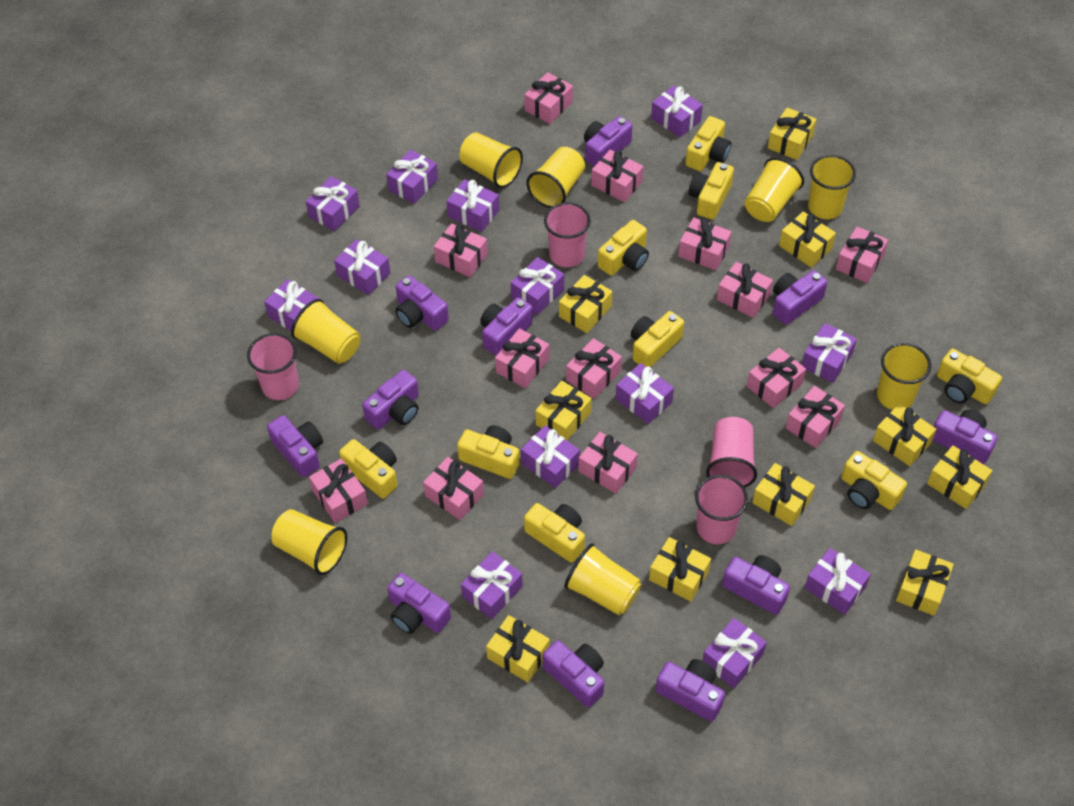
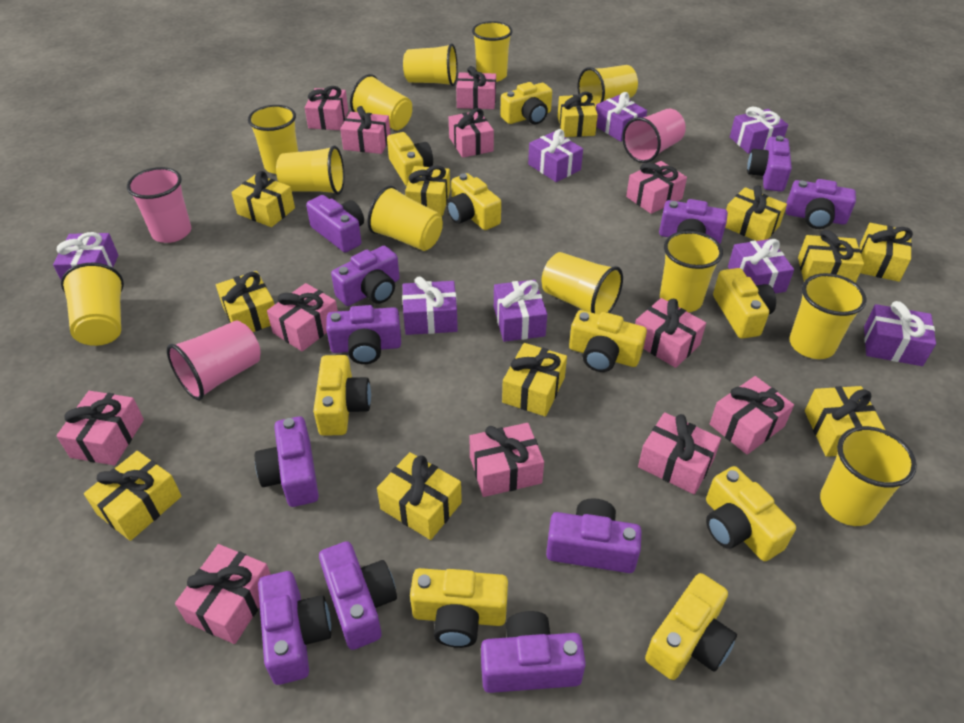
pink cup: [247,333,299,400] [544,202,591,267] [695,475,748,544] [706,417,757,488] = 4 -> [127,167,191,243] [167,320,261,400] [622,109,686,163] = 3
pink gift: [309,458,368,523] [423,457,484,520] [434,223,488,277] [495,328,549,388] [524,72,573,124] [566,338,622,399] [578,432,638,494] [591,150,644,202] [678,218,732,270] [717,262,773,318] [747,348,806,408] [786,386,845,448] [836,227,888,283] = 13 -> [56,391,144,465] [175,544,271,644] [267,283,338,351] [305,86,348,130] [340,106,391,154] [449,108,494,158] [456,66,496,109] [469,423,544,497] [626,161,687,214] [635,298,706,368] [638,412,721,494] [710,376,794,455] = 12
purple gift: [264,279,319,331] [306,176,360,231] [334,239,390,295] [386,150,438,204] [447,179,499,232] [461,551,523,619] [511,257,564,315] [521,425,580,488] [616,363,674,424] [651,85,703,137] [702,618,767,688] [802,323,857,383] [805,548,871,615] = 13 -> [53,232,118,280] [402,277,458,335] [494,280,547,342] [528,129,583,182] [596,92,647,142] [728,239,794,293] [730,106,788,154] [864,301,936,366] = 8
yellow cup: [271,509,347,575] [291,299,360,364] [460,132,523,188] [526,147,585,208] [564,543,641,615] [744,157,804,222] [808,155,856,219] [877,343,931,410] = 8 -> [61,263,124,346] [248,105,298,174] [276,145,344,195] [350,74,412,130] [367,186,443,251] [403,44,458,86] [472,21,513,82] [542,252,623,315] [577,65,638,108] [660,231,723,313] [789,273,867,359] [820,426,917,526] = 12
yellow gift: [486,615,550,682] [535,381,592,441] [559,275,612,333] [649,537,711,601] [752,463,815,526] [768,107,817,160] [779,211,836,268] [873,404,936,466] [896,549,954,616] [927,445,992,509] = 10 -> [84,451,182,541] [216,271,275,332] [231,171,295,227] [377,452,462,540] [405,166,450,216] [502,343,567,417] [557,92,598,137] [725,185,787,241] [798,230,864,283] [805,386,885,457] [860,223,913,282] = 11

